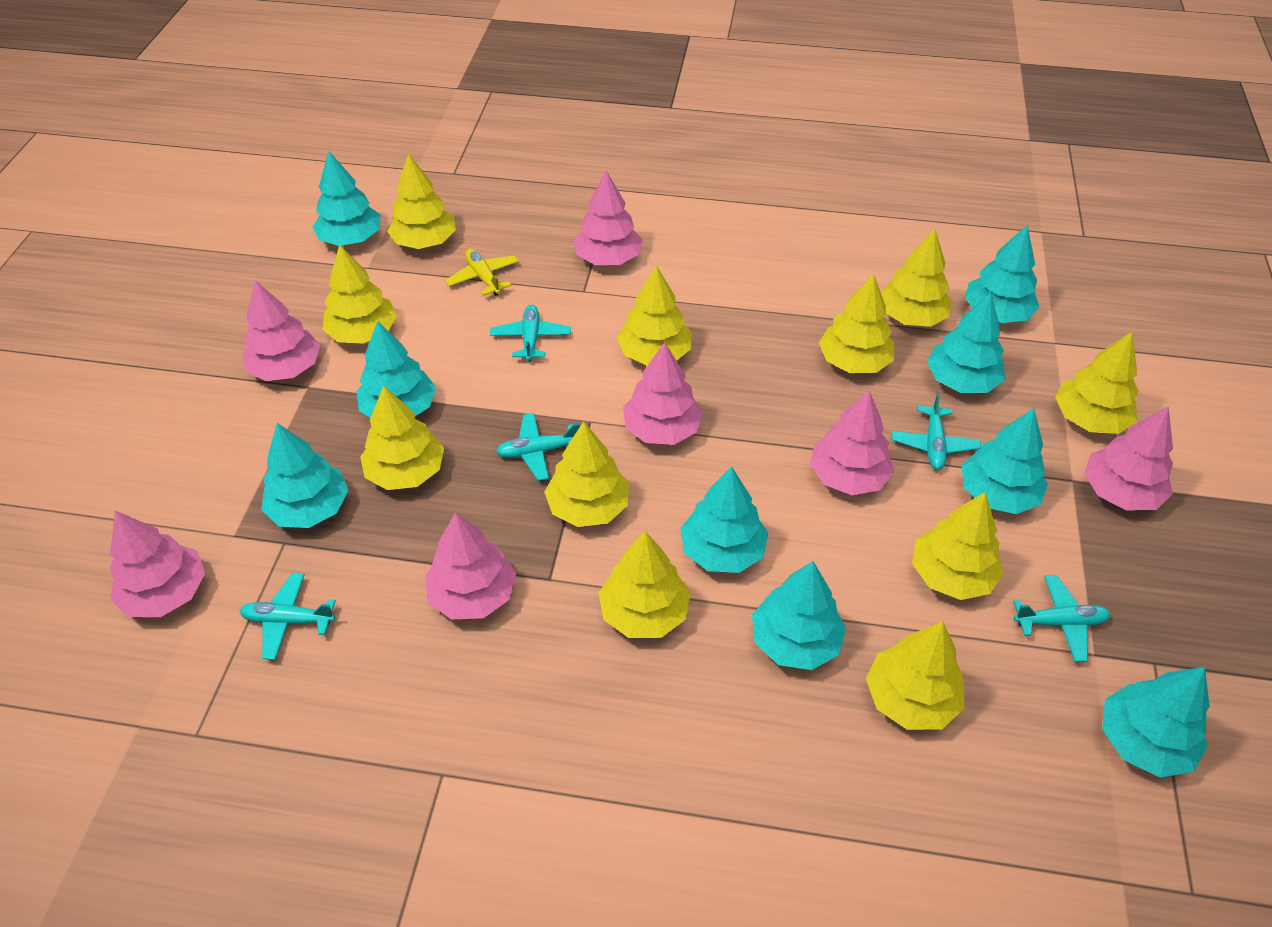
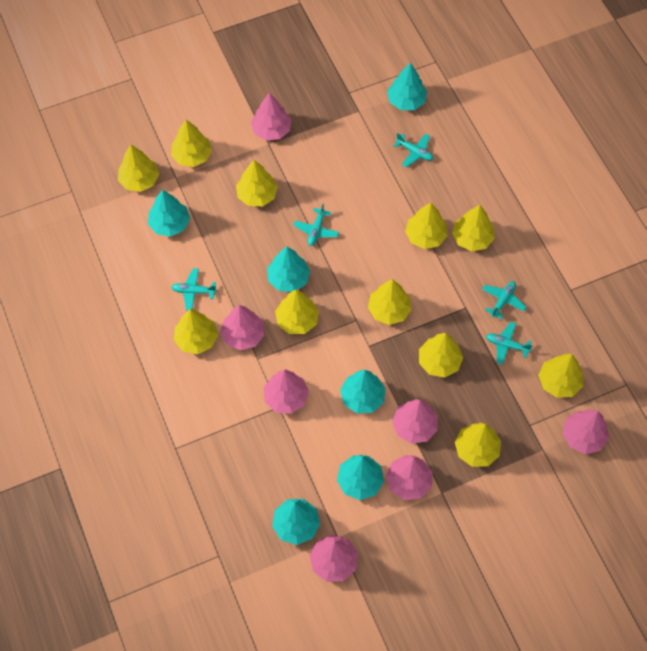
turquoise tree: [261,423,349,528] [312,151,381,246] [356,321,436,418] [680,467,768,573] [752,561,846,670] [927,293,1005,393] [961,408,1048,514] [965,225,1040,323] [1102,667,1210,778] = 9 -> [148,190,190,237] [267,247,310,292] [272,499,320,545] [337,455,384,500] [340,370,386,414] [387,63,427,110] = 6
yellow plane: [445,249,519,296] = 1 -> none = 0

